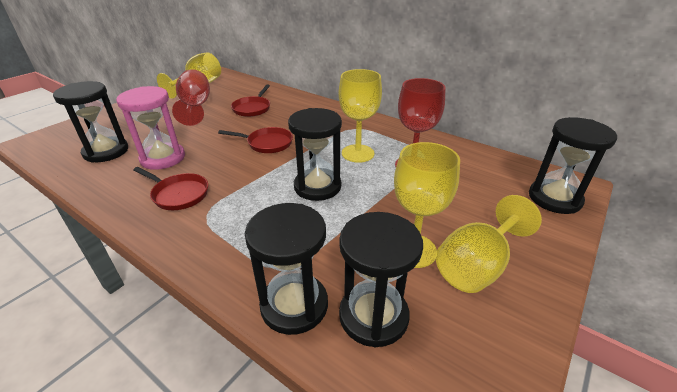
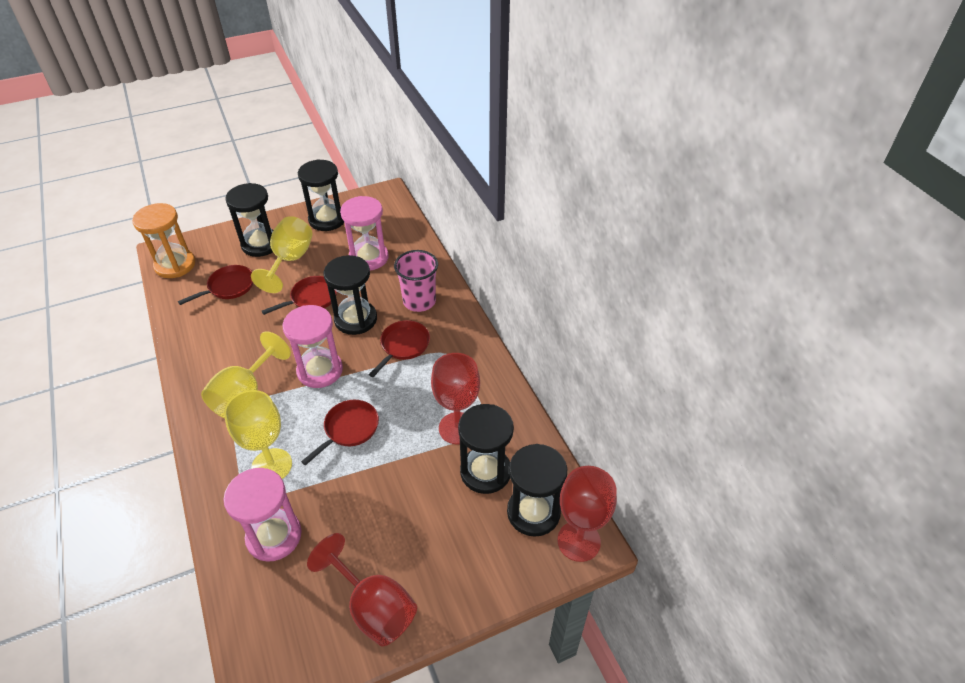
orange hourglass: none = 0 -> [132,203,195,278] = 1
pink cup: none = 0 -> [394,250,438,312] = 1
pink hourglass: [116,86,185,170] = 1 -> [223,468,302,562] [282,305,343,388] [340,196,389,271] = 3
red goblet: [172,69,210,126] [395,78,446,167] = 2 -> [307,533,417,646] [431,353,480,444] [557,466,617,562] = 3
red pan: [133,167,208,210] [218,127,293,153] [231,84,270,117] = 3 -> [178,265,253,305] [262,276,337,315] [301,400,379,465] [369,320,430,377] = 4
yellow goblet: [157,52,221,99] [339,69,382,163] [394,142,460,268] [436,195,542,293] = 4 -> [201,331,291,418] [224,390,292,479] [251,216,313,293] = 3

